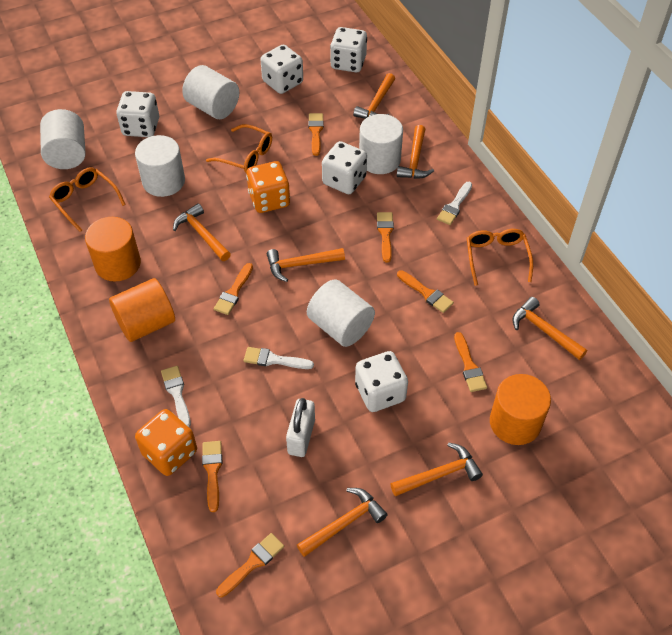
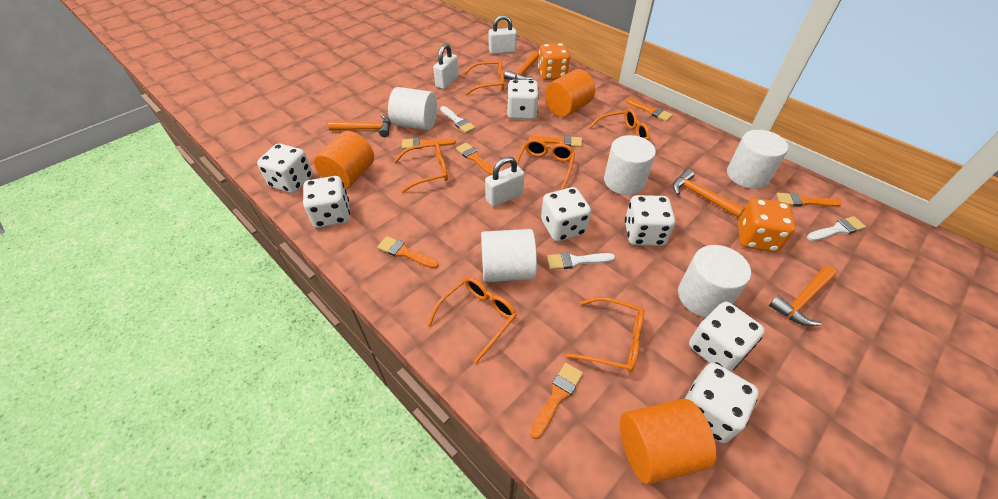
orange glasses: [49,167,126,232] [206,124,272,173] [467,229,533,286] = 3 -> [394,142,448,193] [427,277,517,364] [464,59,504,95] [516,139,575,190] [566,297,644,372] [588,109,650,155] = 6
orange hammer: [173,203,231,261] [267,248,345,282] [297,488,388,557] [353,73,395,119] [391,442,483,497] [397,125,434,179] [513,297,587,360] = 7 -> [328,114,391,137] [504,51,539,80] [673,169,745,218] [769,266,837,326] = 4
white dice: [116,91,159,137] [260,45,303,94] [322,141,367,194] [330,27,367,72] [355,351,408,412] = 5 -> [257,143,313,193] [303,176,350,228] [507,80,539,120] [541,187,591,242] [625,195,675,246] [685,363,759,443] [689,302,765,371] = 7
white padlock: [286,398,315,457] = 1 -> [433,44,459,89] [485,157,524,207] [488,15,517,54] = 3

